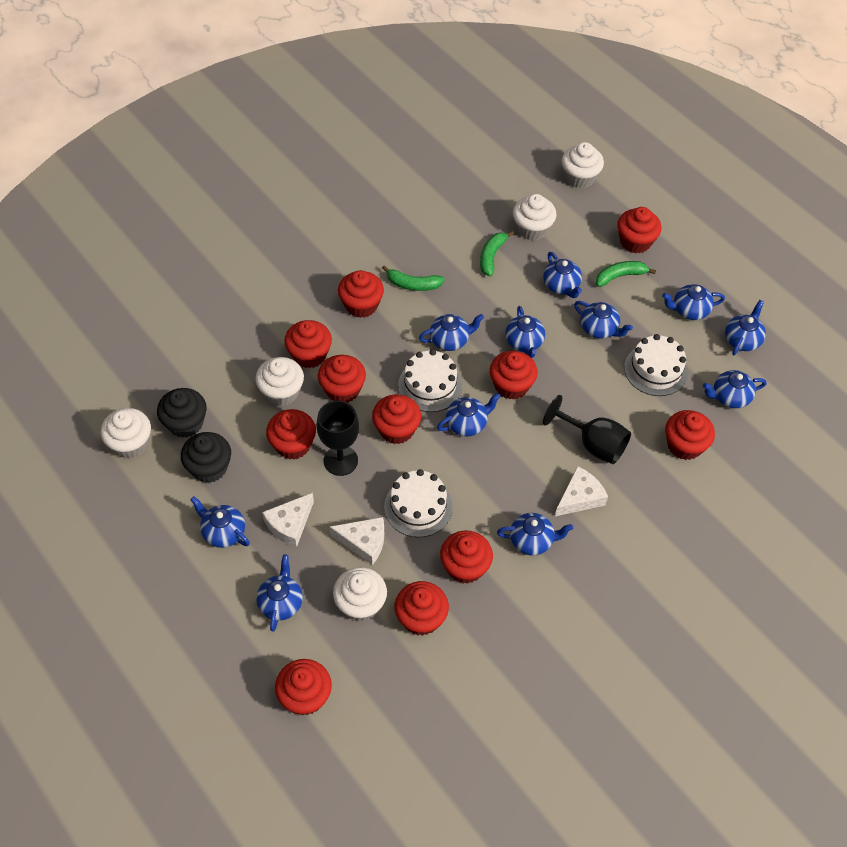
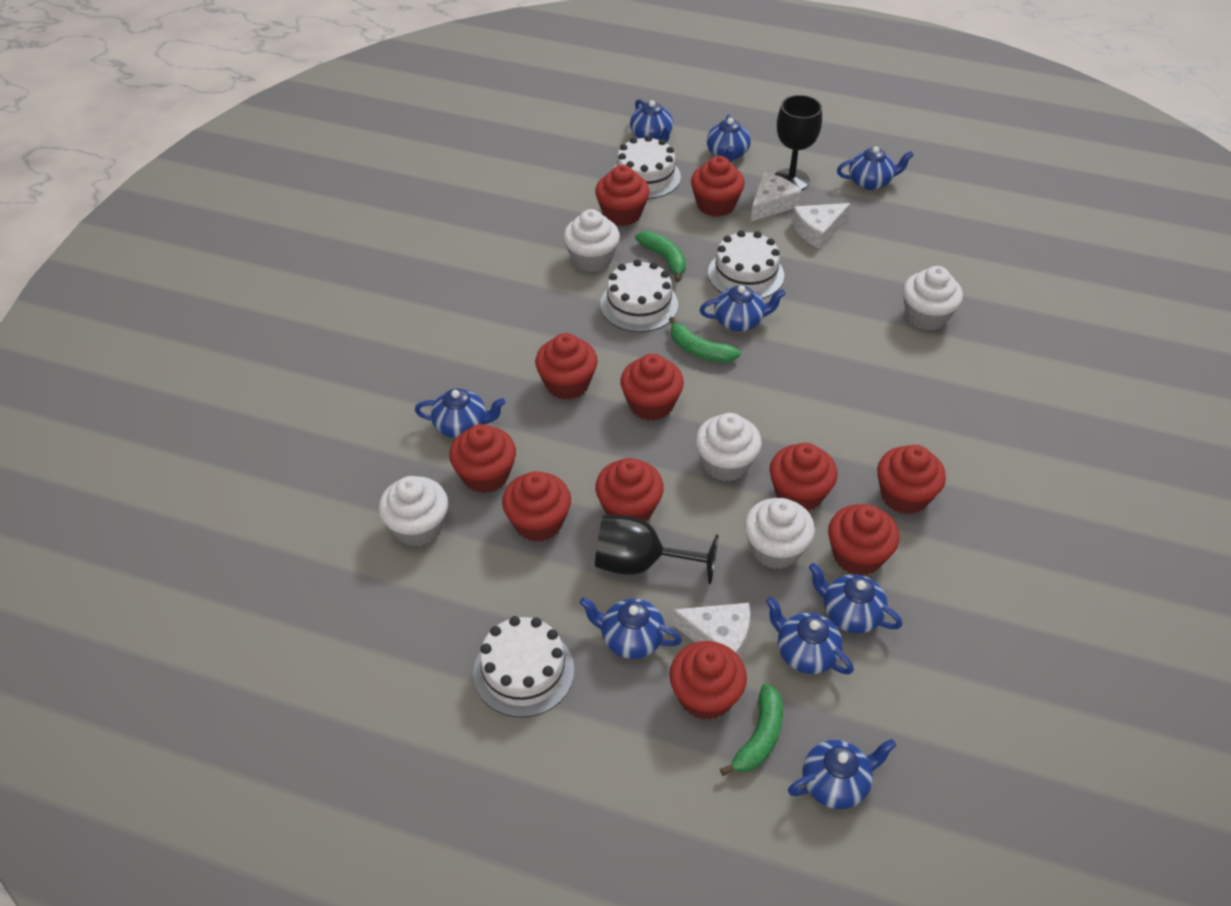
black cupcake: [157,388,207,438] [181,432,231,483] = 2 -> none = 0
blue teapot: [190,496,250,548] [256,555,303,632] [419,314,484,351] [437,393,501,436] [497,513,573,556] [505,306,545,358] [543,252,582,298] [574,301,633,339] [662,284,725,320] [703,370,767,408] [725,300,766,355] = 11 -> [415,389,505,438] [580,597,682,659] [630,99,673,142] [699,285,785,331] [707,114,751,163] [766,597,854,674] [788,739,896,809] [809,563,902,633] [837,147,914,190] = 9
white cake: [384,469,453,538] [398,349,462,412] [624,334,688,396] = 3 -> [473,616,574,718] [600,259,678,332] [612,135,681,199] [708,230,784,299] = 4

